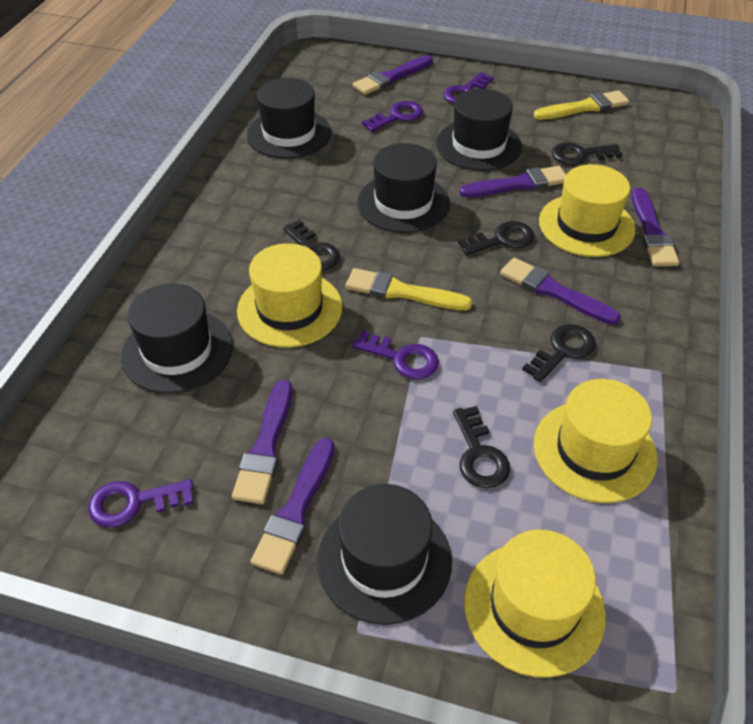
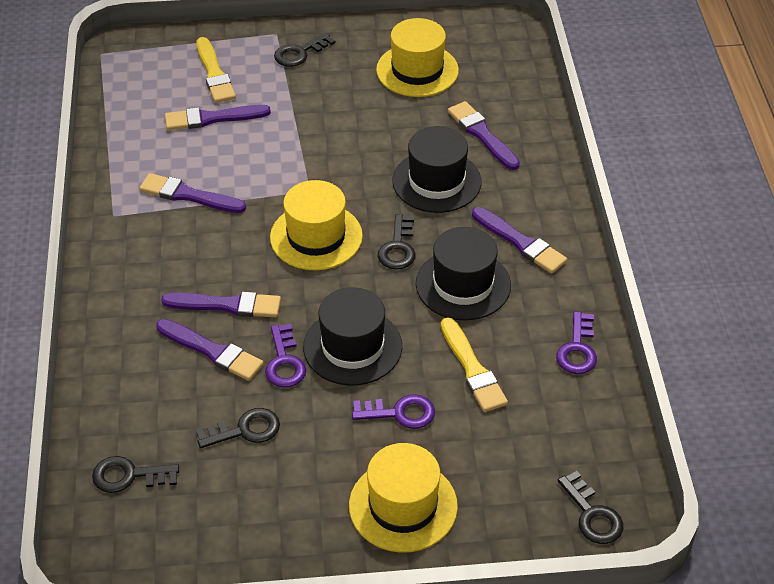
black hat: [121,284,233,394] [247,78,331,159] [317,484,452,625] [357,143,450,233] [436,89,522,171] = 5 -> [303,287,402,385] [392,126,481,213] [416,227,511,321] = 3
purple key: [88,479,194,527] [352,330,439,379] [362,101,423,132] [443,72,494,104] = 4 -> [265,324,306,388] [352,394,435,429] [556,311,597,374] = 3
yellow hat: [237,243,342,348] [464,530,606,678] [534,379,658,503] [539,164,636,257] = 4 -> [270,180,363,270] [349,443,458,553] [376,18,459,97] = 3

